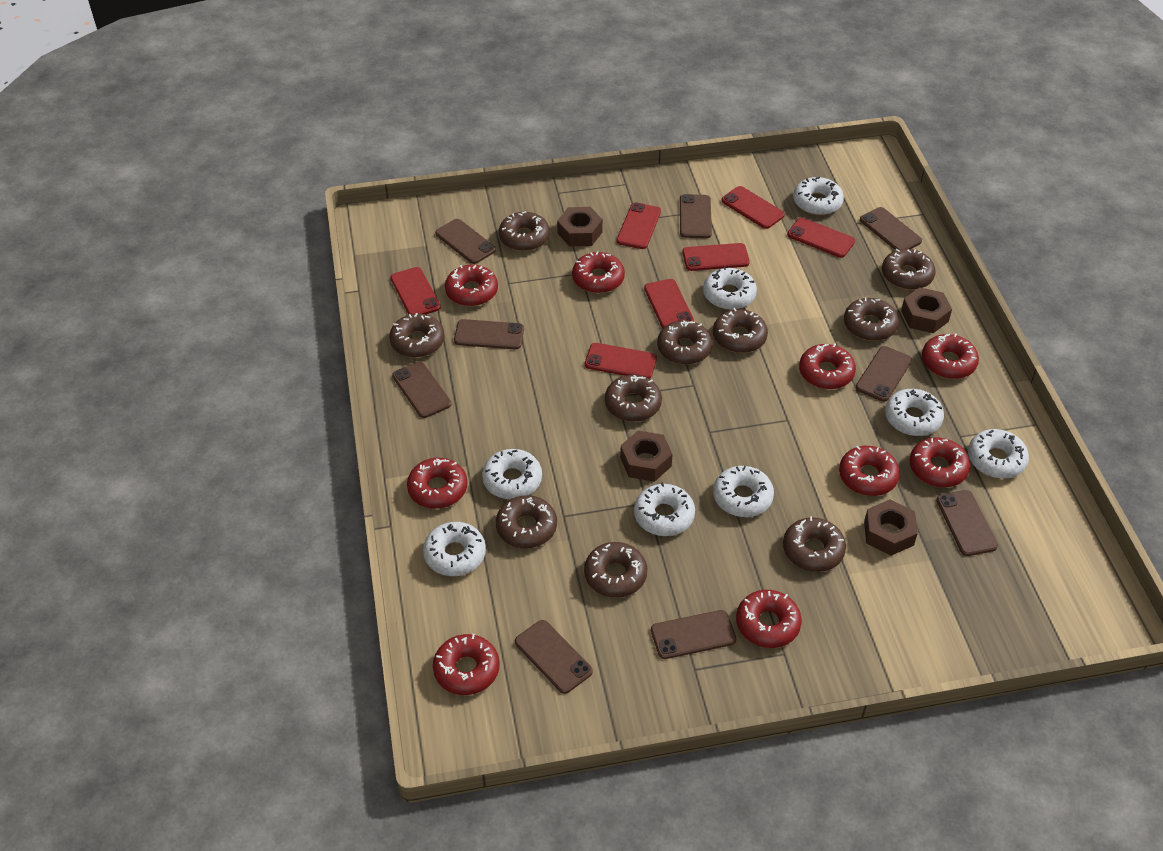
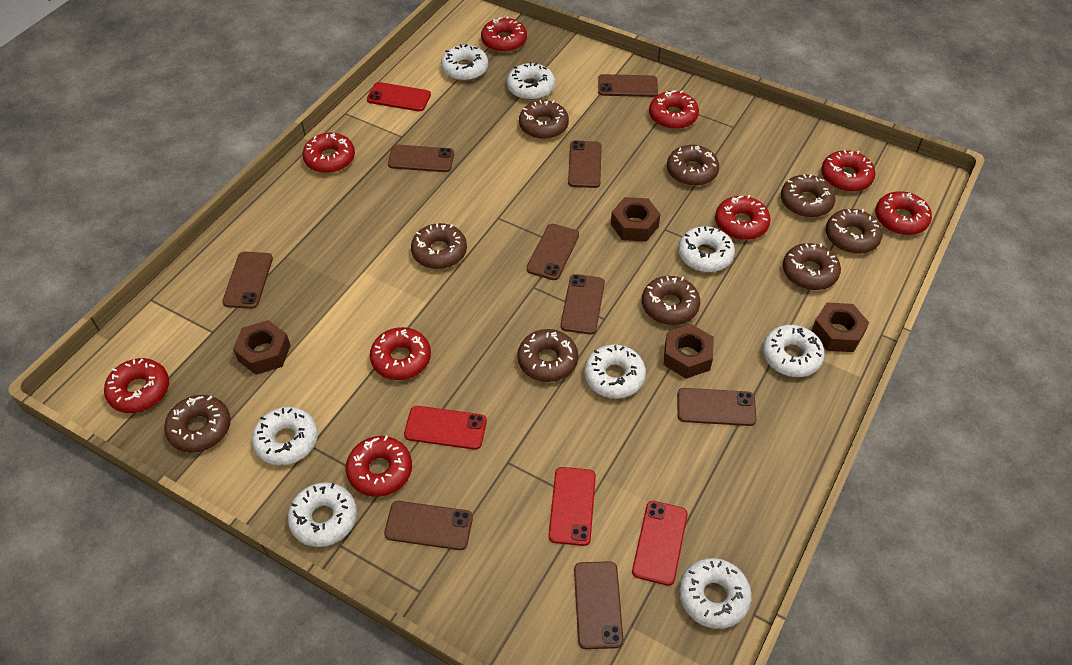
brown donut: [389,313,445,357] [496,495,557,548] [499,211,550,251] [584,542,647,598] [605,375,662,422] [657,320,713,365] [713,308,768,353] [783,516,846,572] [844,298,899,341] [882,249,935,290] = 10 -> [164,395,231,453] [411,223,467,269] [518,329,578,382] [519,100,569,139] [642,276,700,325] [667,145,719,186] [781,174,836,217] [783,243,841,290] [826,209,883,254] = 9
red phone: [390,267,441,315] [585,343,657,379] [617,203,661,249] [644,279,694,328] [682,243,750,271] [721,186,785,229] [787,218,855,258] = 7 -> [367,82,431,112] [404,406,487,450] [549,467,596,546] [632,501,688,586] = 4

